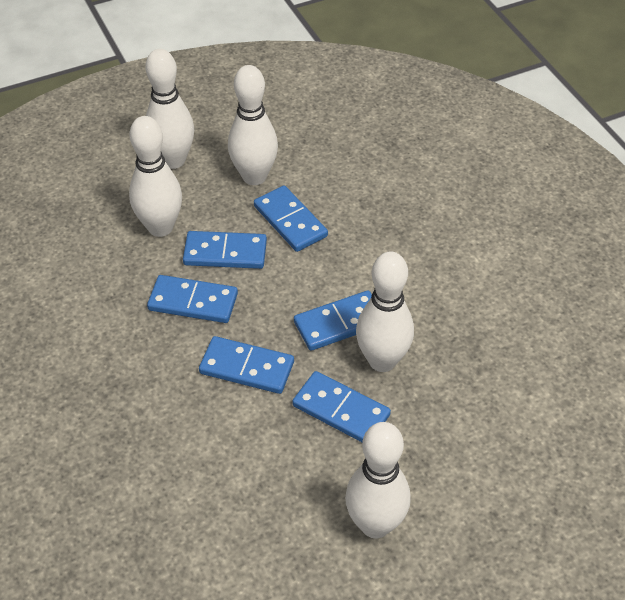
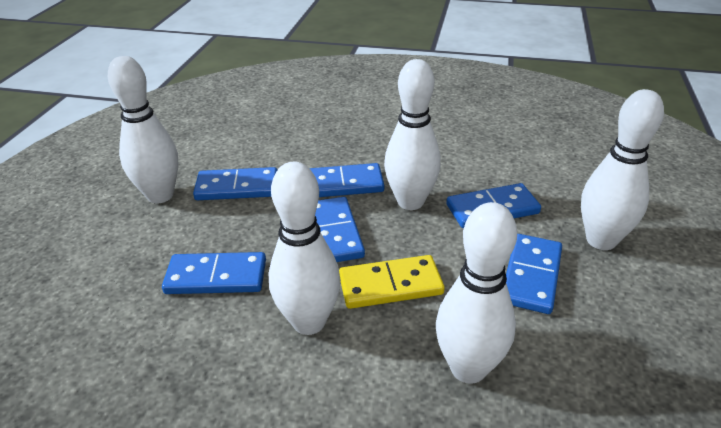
yellow domino: none = 0 -> [339,255,445,309] = 1

